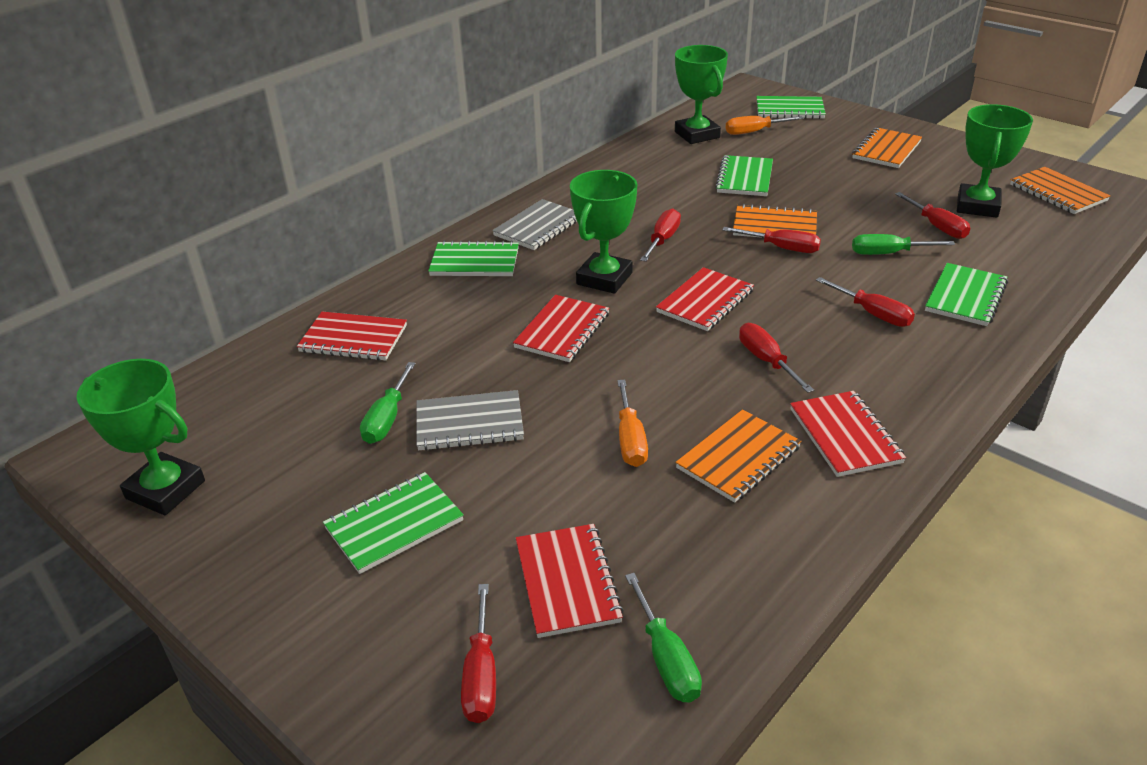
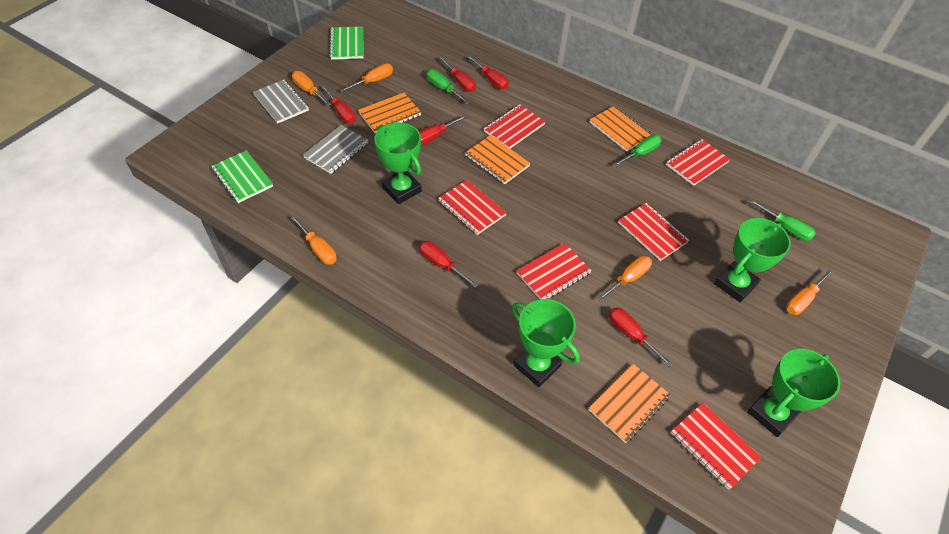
green notebook: [323,472,464,574] [428,240,519,276] [715,155,773,196] [756,96,826,119] [925,263,1008,326] = 5 -> [211,150,273,203] [329,26,364,60] = 2
orange screwdriver: [617,380,648,467] [726,116,803,135] = 2 -> [290,215,337,265] [292,71,331,106] [340,63,393,92] [597,256,652,301] [786,269,834,315] = 5
red notebook: [297,312,407,361] [513,295,609,362] [516,524,624,638] [656,267,754,331] [790,391,906,477] = 5 -> [438,180,507,235] [484,104,546,148] [517,243,592,299] [618,203,689,261] [666,139,730,186] [671,403,762,490] = 6

